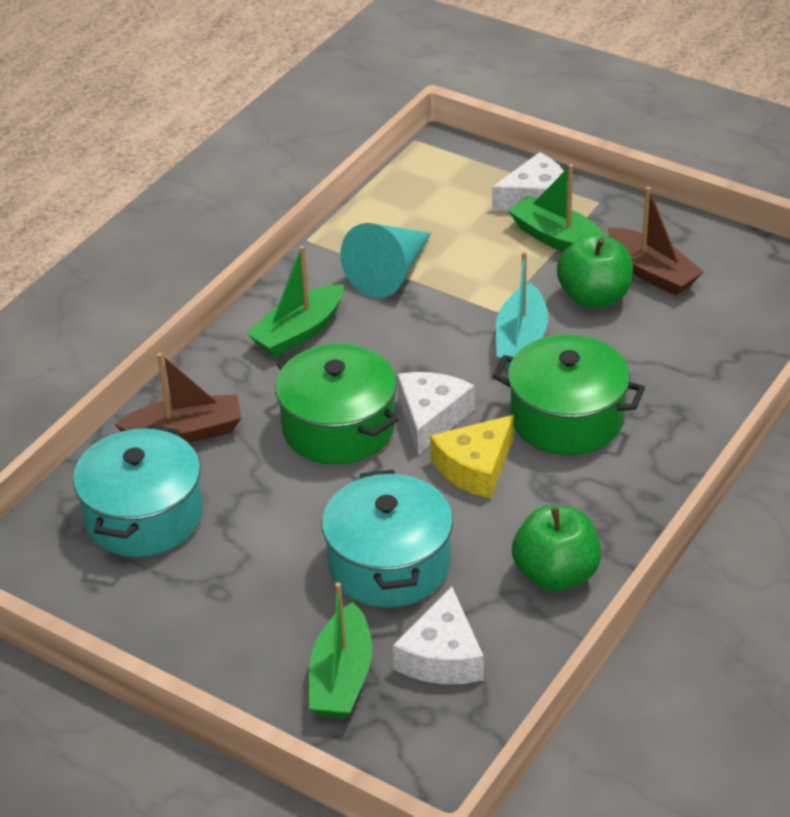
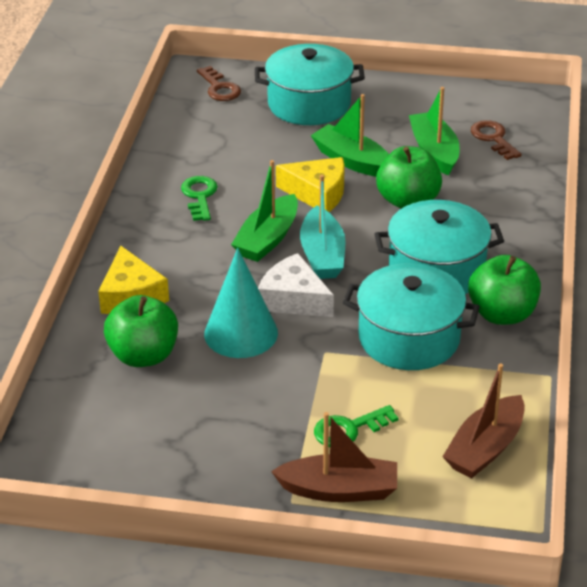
brown key: none = 0 -> [197,66,241,101] [471,120,522,160] = 2
green apple: [512,505,601,592] [557,234,633,308] = 2 -> [104,295,178,367] [376,146,442,209] [468,255,541,325] = 3
green key: none = 0 -> [181,176,218,221] [314,405,399,447] = 2
green pot: [275,344,399,465] [493,334,645,455] = 2 -> none = 0
turquoise pot: [73,425,203,557] [322,470,453,608] = 2 -> [255,44,365,125] [343,263,480,370] [374,200,504,294] = 3
white cheese: [393,586,484,684] [397,372,475,455] [492,152,568,211] = 3 -> [258,253,334,317] = 1
yellow cheese: [430,415,514,499] = 1 -> [98,246,169,314] [276,157,345,212] = 2

